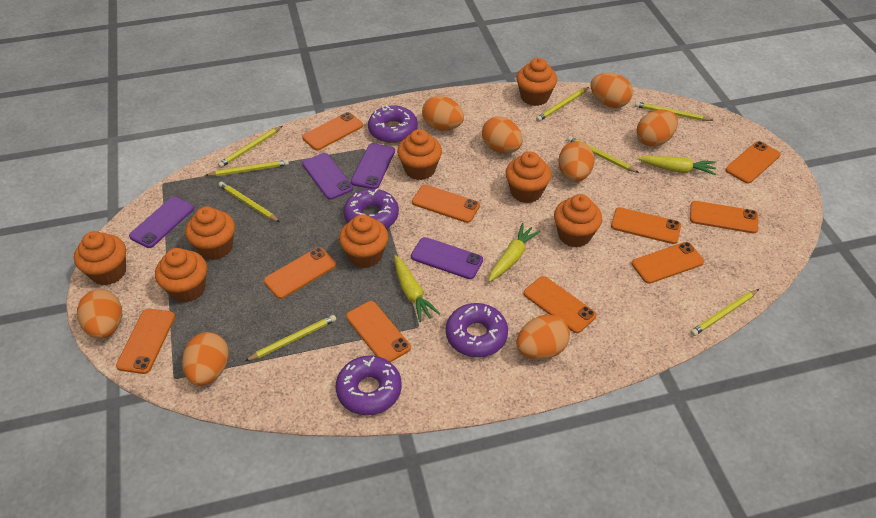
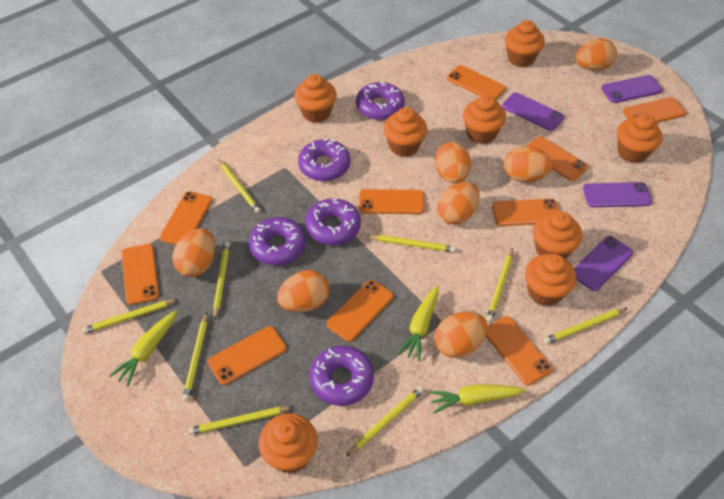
orange egg: [77,289,122,339] [182,332,229,386] [422,96,464,131] [482,116,522,153] [516,314,570,360] [558,141,594,182] [590,73,633,108] [637,109,678,147] = 8 -> [173,229,215,277] [277,270,329,312] [434,312,487,358] [435,142,471,183] [437,182,480,225] [504,146,553,182] [576,38,617,71] = 7
purple donut: [336,356,402,415] [343,189,399,228] [368,105,418,143] [446,303,508,357] = 4 -> [249,217,306,265] [298,139,350,181] [305,198,361,245] [310,346,374,406] [356,82,405,120] = 5
yellow pencil: [205,160,289,176] [218,126,282,168] [219,182,280,222] [245,315,336,361] [536,87,589,122] [567,136,639,173] [635,102,713,121] [690,289,759,336] = 8 -> [82,299,179,334] [182,313,207,401] [188,407,293,435] [213,242,230,320] [218,159,261,213] [346,386,424,456] [367,235,456,253] [486,248,513,322] [544,308,627,344] = 9

